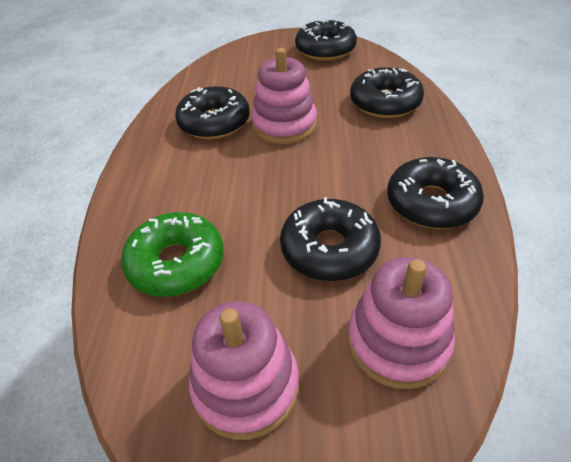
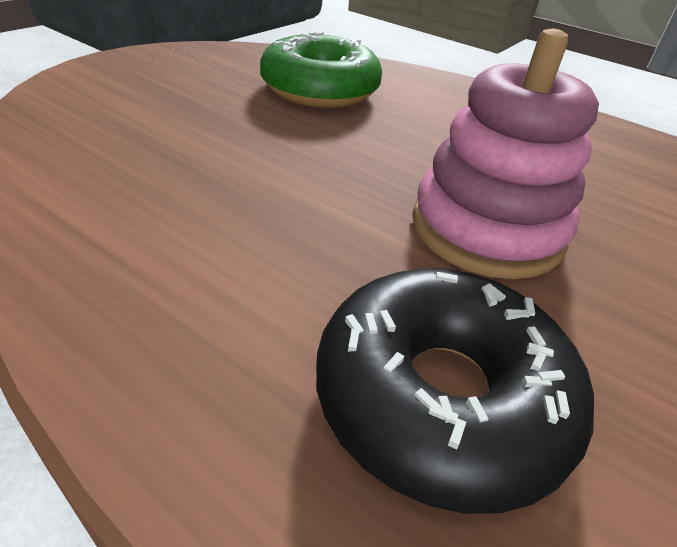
black donut: [175,86,250,139] [280,197,381,281] [295,19,357,61] [350,67,424,118] [387,157,484,229] = 5 -> [316,268,594,514] = 1
pink stacking toy: [189,301,299,440] [251,48,317,144] [348,257,455,389] = 3 -> [412,29,599,279] = 1

